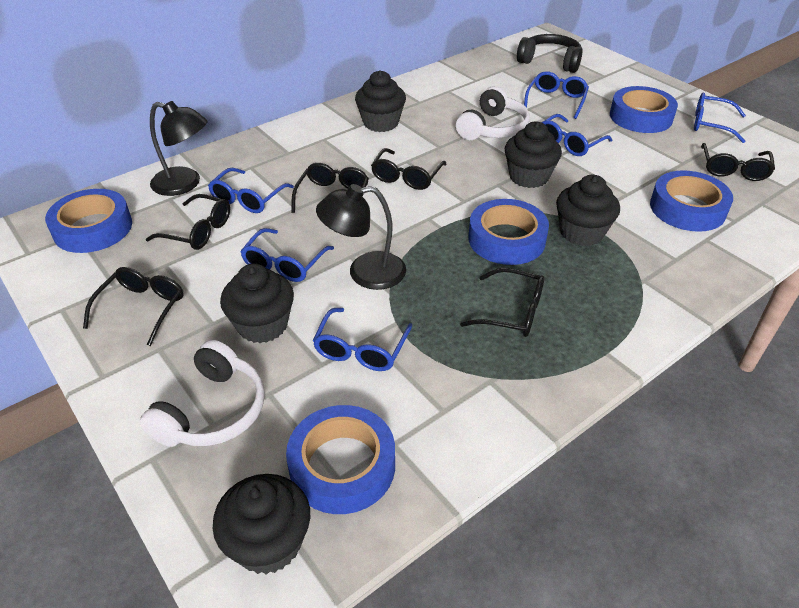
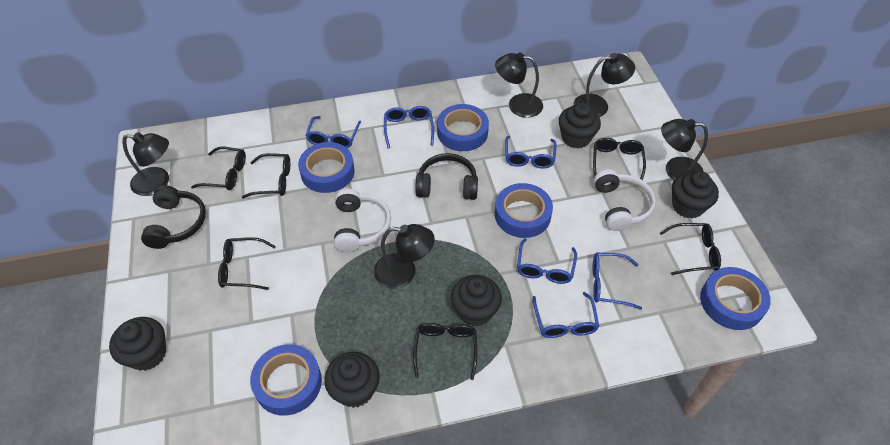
black headphones: [517,34,582,73] = 1 -> [141,185,206,249] [415,153,478,200] = 2
black lamp: [150,101,207,196] [316,184,406,290] = 2 -> [123,132,169,196] [374,224,435,289] [495,52,543,118] [574,53,635,117] [661,119,708,180] = 5

